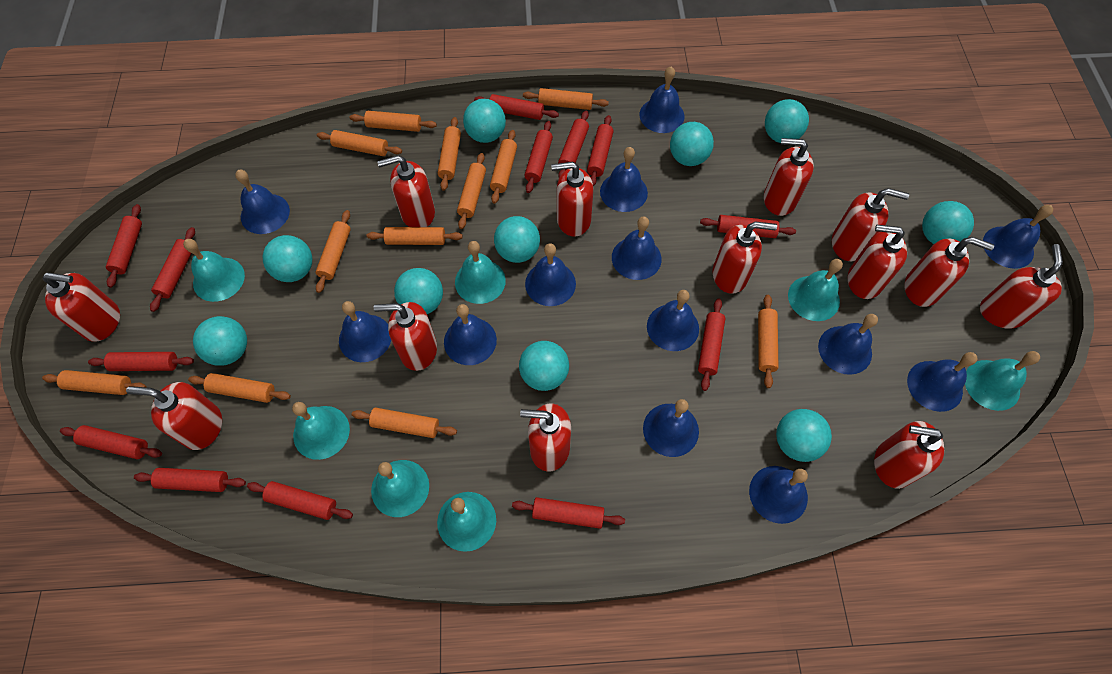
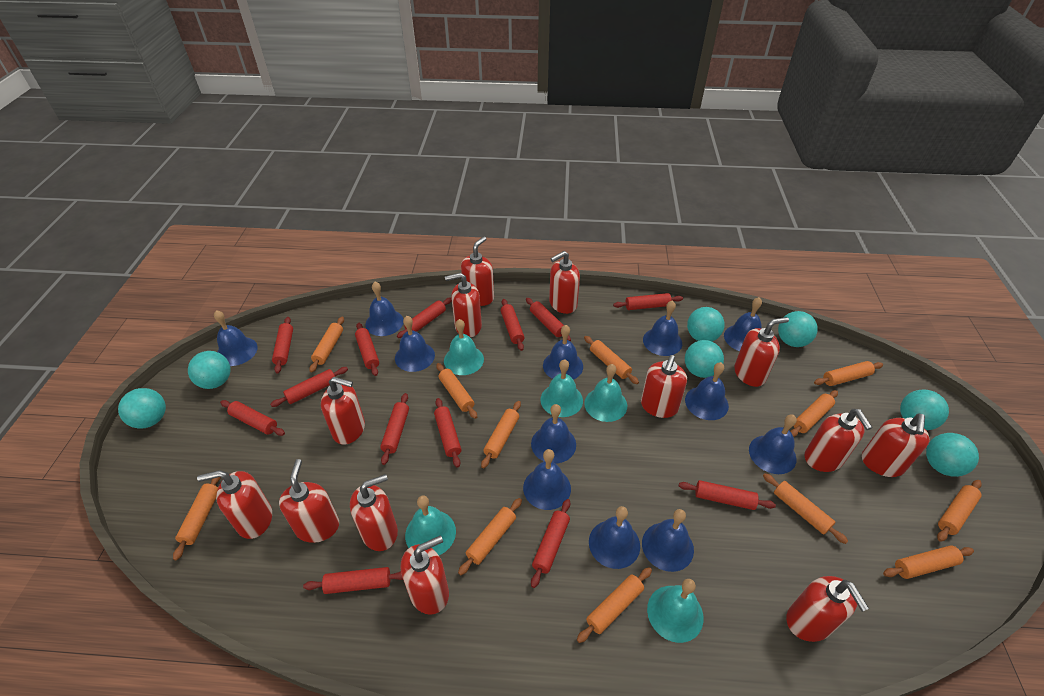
blue bell: [235,170,290,234] [339,301,391,362] [444,304,497,365] [525,243,576,306] [600,147,648,212] [612,216,662,280] [639,67,684,133] [643,399,699,457] [647,290,699,351] [749,466,808,524] [818,314,878,375] [907,352,978,412] [983,205,1053,269] = 13 -> [214,310,258,366] [365,282,403,336] [395,316,435,372] [523,449,571,510] [531,404,576,464] [543,325,583,380] [589,506,640,569] [642,509,694,572] [643,300,682,356] [685,362,729,420] [724,297,762,351] [749,415,797,474] = 12
turquoise ball: [193,316,247,366] [263,235,312,282] [394,268,443,314] [463,99,506,143] [494,216,540,263] [519,341,569,391] [670,122,714,166] [765,99,809,143] [776,409,832,462] [922,201,974,244] = 10 -> [118,388,166,428] [188,351,231,389] [685,340,724,378] [687,307,725,341] [778,311,818,347] [900,389,949,430] [926,433,979,477] = 7
turquoise bell: [183,239,245,302] [292,402,350,460] [371,460,429,517] [437,492,496,552] [455,241,506,304] [788,259,843,321] [965,351,1040,411] = 7 -> [405,496,456,555] [444,319,484,375] [540,359,583,417] [584,364,627,422] [647,579,703,643] = 5

